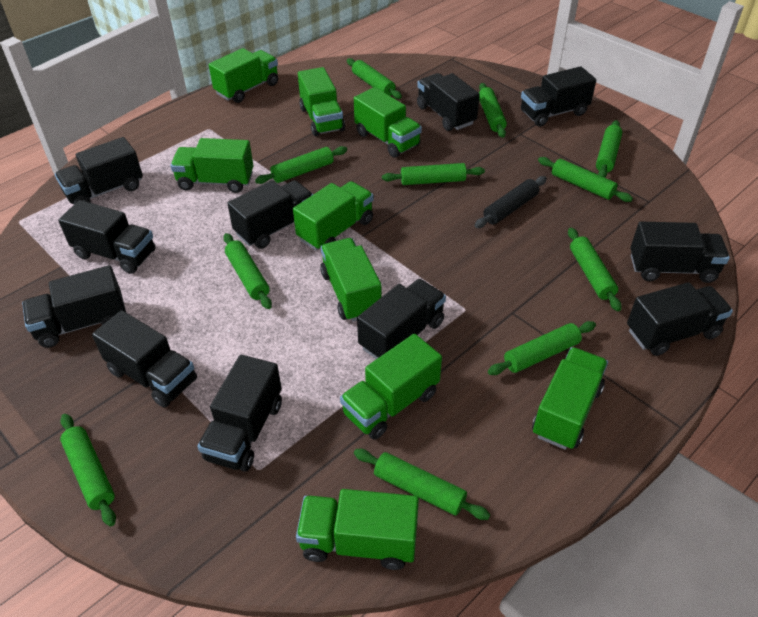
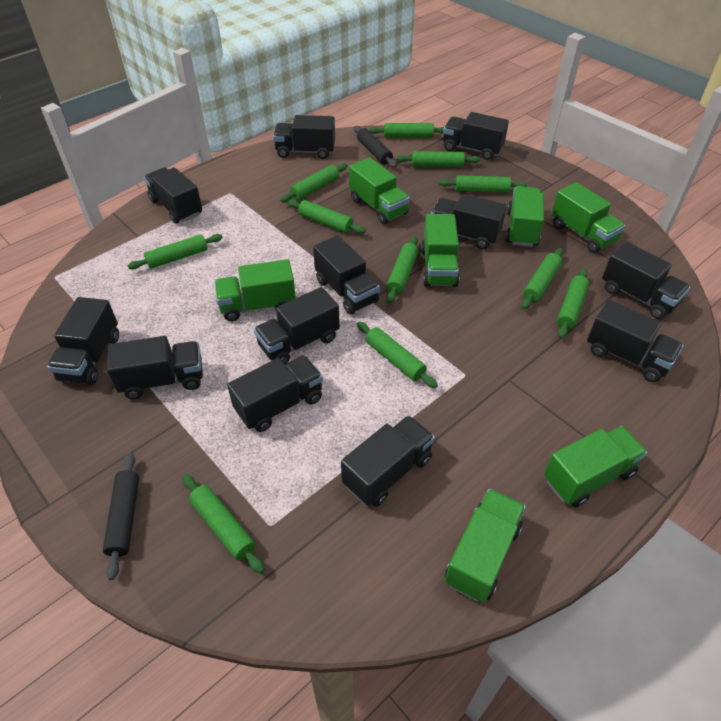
black rolling pin: [475,176,547,228] = 1 -> [103,453,139,580] [354,126,397,168] = 2
black truck: [22,265,126,348] [55,137,143,204] [58,200,156,274] [92,310,197,408] [197,355,282,472] [227,180,313,249] [357,279,446,359] [417,73,480,131] [521,66,596,127] [627,282,733,356] [630,222,730,283] = 11 -> [47,297,119,385] [107,336,203,399] [144,167,202,224] [227,355,323,432] [254,287,340,364] [273,115,335,159] [313,235,380,315] [341,415,435,507] [431,194,507,249] [443,112,509,160] [587,300,683,382] [602,242,690,319] = 12
green truck: [170,138,254,193] [209,48,278,103] [293,181,374,251] [296,489,419,570] [298,67,345,136] [320,238,381,322] [340,334,442,440] [354,87,422,158] [532,347,608,450] = 9 -> [215,259,296,321] [349,157,410,224] [421,214,459,287] [445,489,526,603] [506,186,544,247] [544,426,648,507] [551,182,626,253] = 7

